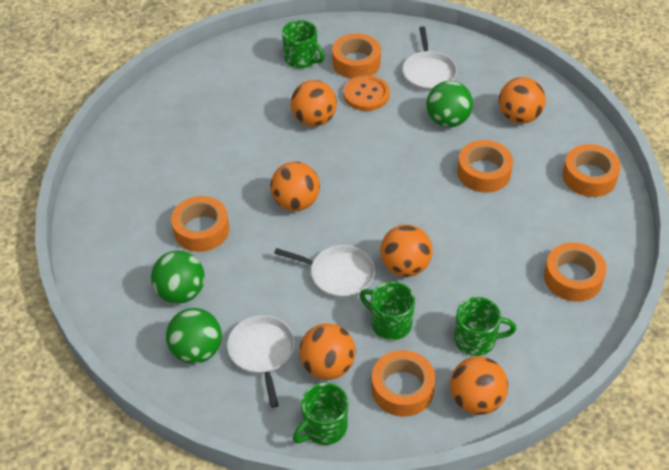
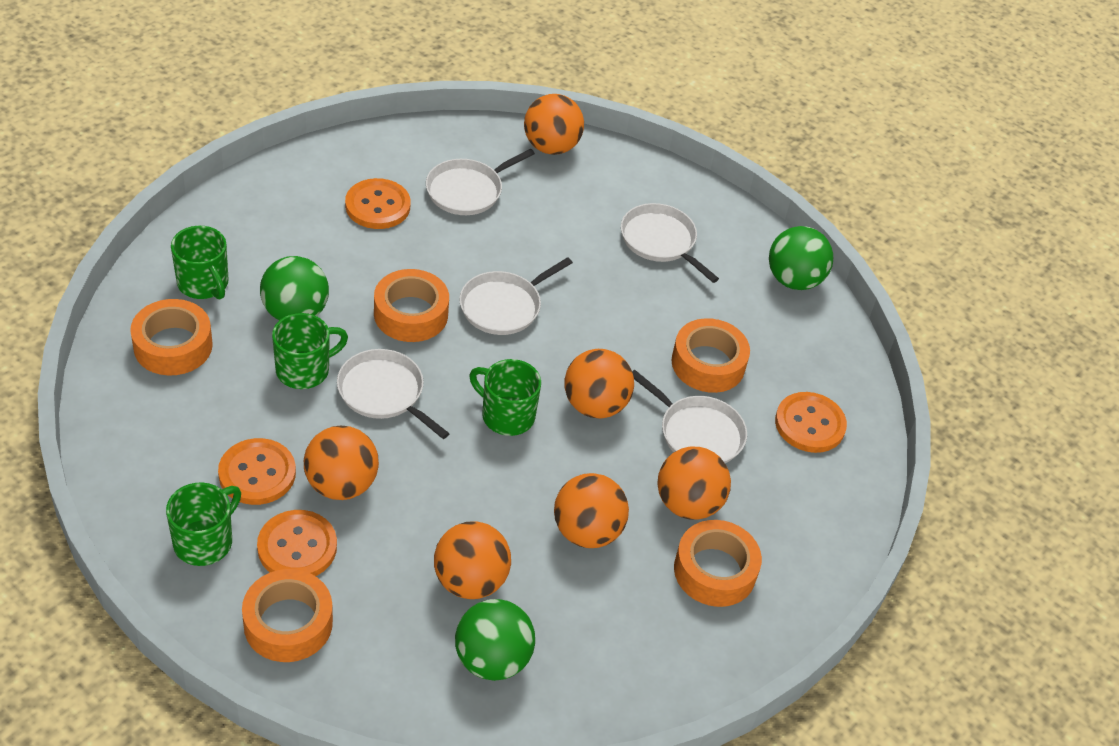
orange button: [343,75,390,111] = 1 -> [218,438,296,505] [257,510,337,576] [345,178,410,229] [775,392,847,453] = 4
orange tape: [171,196,229,252] [332,33,381,79] [371,350,436,417] [457,140,513,193] [544,242,607,302] [563,144,621,197] = 6 -> [130,299,212,375] [242,569,333,662] [374,269,449,342] [671,318,750,393] [674,520,762,607] = 5
white pan: [227,316,295,408] [274,245,375,298] [403,26,457,91] = 3 -> [337,349,450,439] [426,149,535,215] [459,257,573,335] [621,203,719,283] [632,370,747,463] = 5

